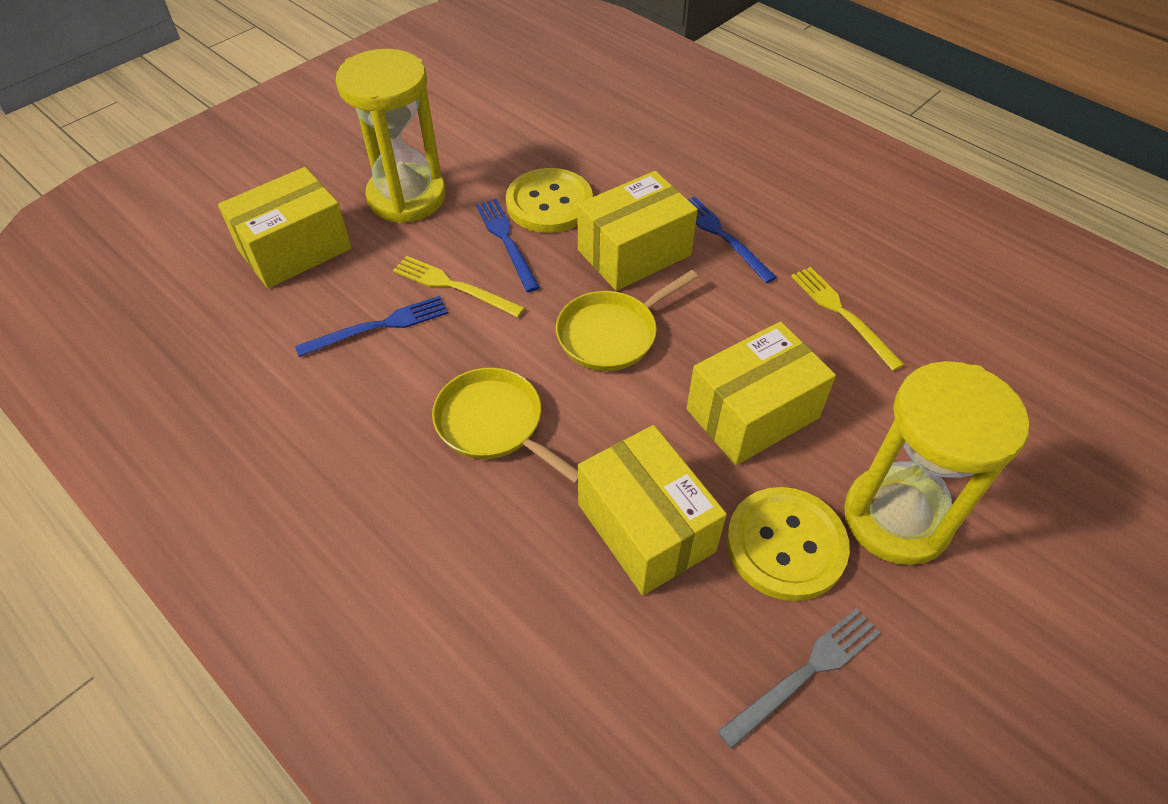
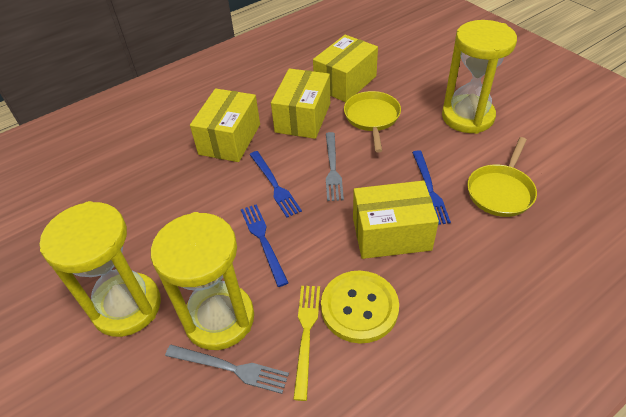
grey fork: [717,608,880,749] = 1 -> [165,345,289,394] [326,132,344,201] = 2
yellow button: [506,168,593,233] [727,487,850,601] = 2 -> [321,270,399,343] = 1
yellow fork: [393,256,525,317] [791,267,905,371] = 2 -> [293,286,320,401] = 1
yellow hourglass: [336,49,446,223] [844,361,1029,565] = 2 -> [40,201,161,337] [151,212,254,350] [442,20,517,134] = 3

